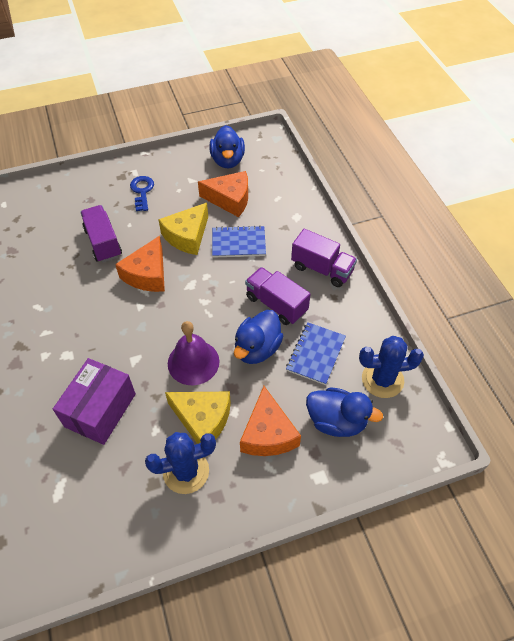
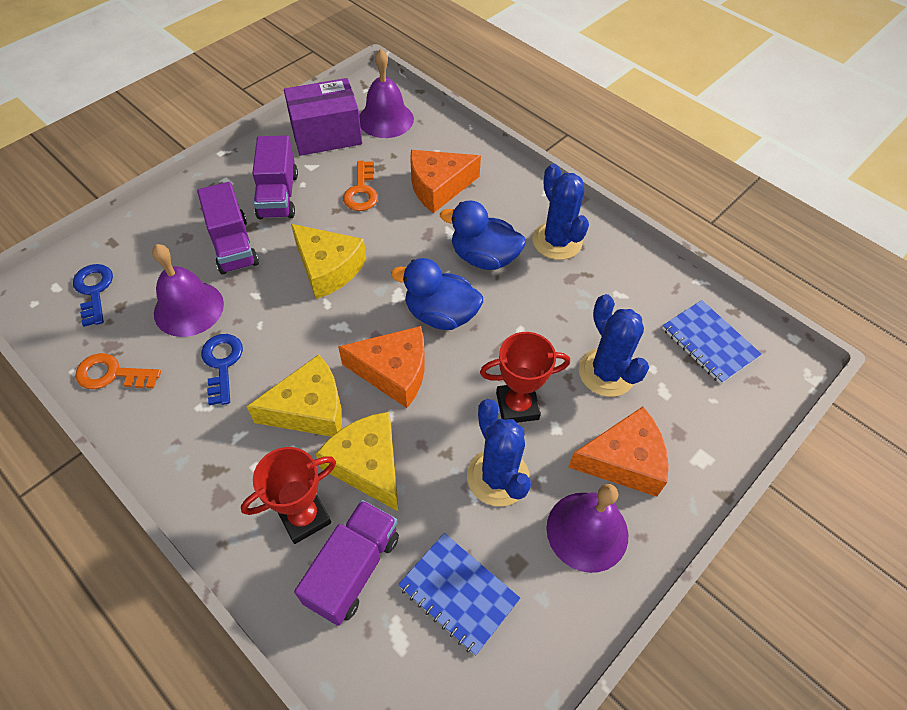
blue cactus: [145,432,216,494] [359,336,424,398] = 2 -> [467,399,531,506] [532,163,589,260] [579,294,649,397] = 3
blue duck: [209,125,245,169] [234,310,283,364] [306,387,383,437] = 3 -> [391,258,483,330] [440,200,526,270] = 2
blue key: [130,176,154,211] = 1 -> [73,264,113,327] [201,334,243,405] = 2
orange key: none = 0 -> [75,353,161,389] [343,161,378,211] = 2
purple bell: [168,321,219,385] = 1 -> [152,244,224,337] [359,49,414,138] [546,484,628,573] = 3
red trophy: none = 0 -> [241,447,336,544] [480,332,570,423] = 2
yellow cheese: [158,203,208,255] [165,392,231,444] = 2 -> [246,354,342,437] [291,224,366,299] [316,412,398,511] = 3

